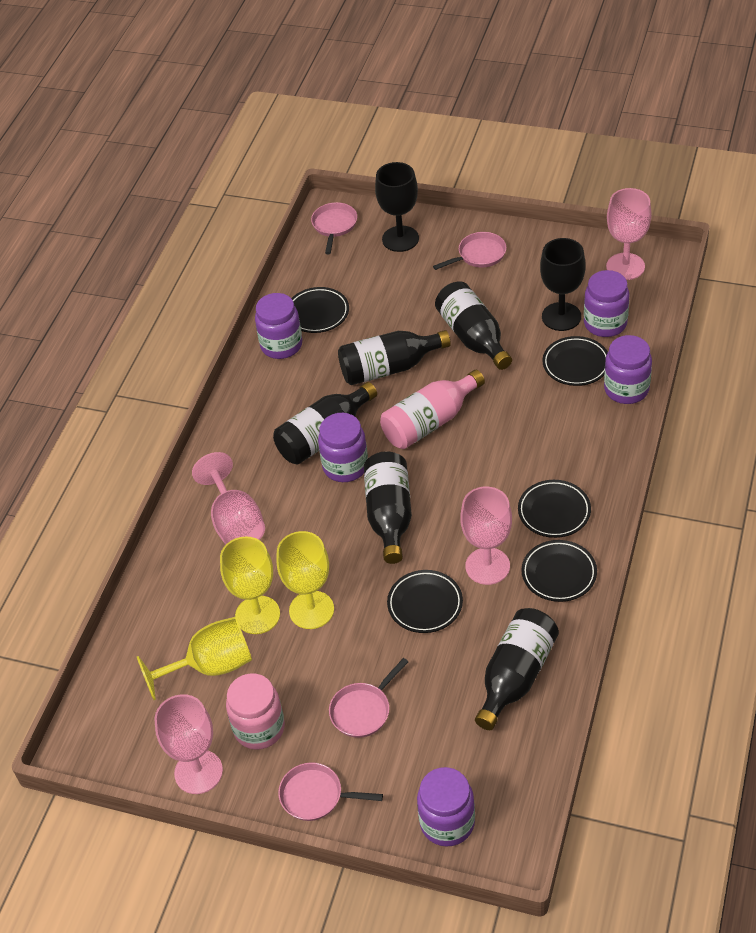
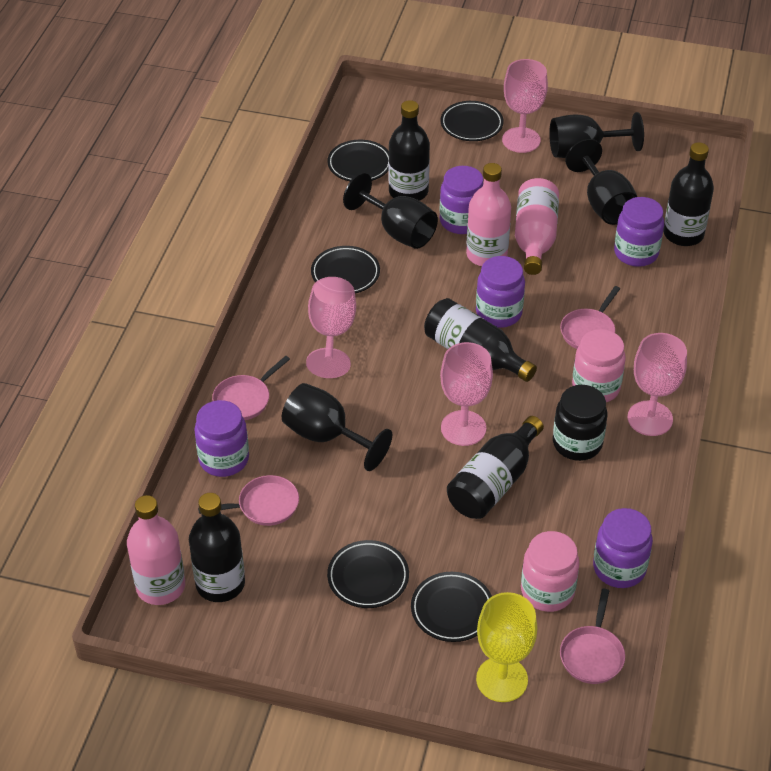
black goblet: [375,162,419,252] [540,238,585,331] = 2 -> [282,383,392,471] [343,173,438,249] [549,112,644,158] [565,139,637,225] = 4
black jar: none = 0 -> [553,385,607,461] = 1
pink bottle: [380,370,485,449] = 1 -> [127,495,185,605] [466,163,511,266] [515,178,559,275] = 3
pink jar: [226,673,285,750] = 1 -> [521,531,579,612] [572,329,626,402] = 2
yellow goblet: [137,617,252,700] [220,536,280,634] [276,531,334,629] = 3 -> [476,592,537,702] = 1

